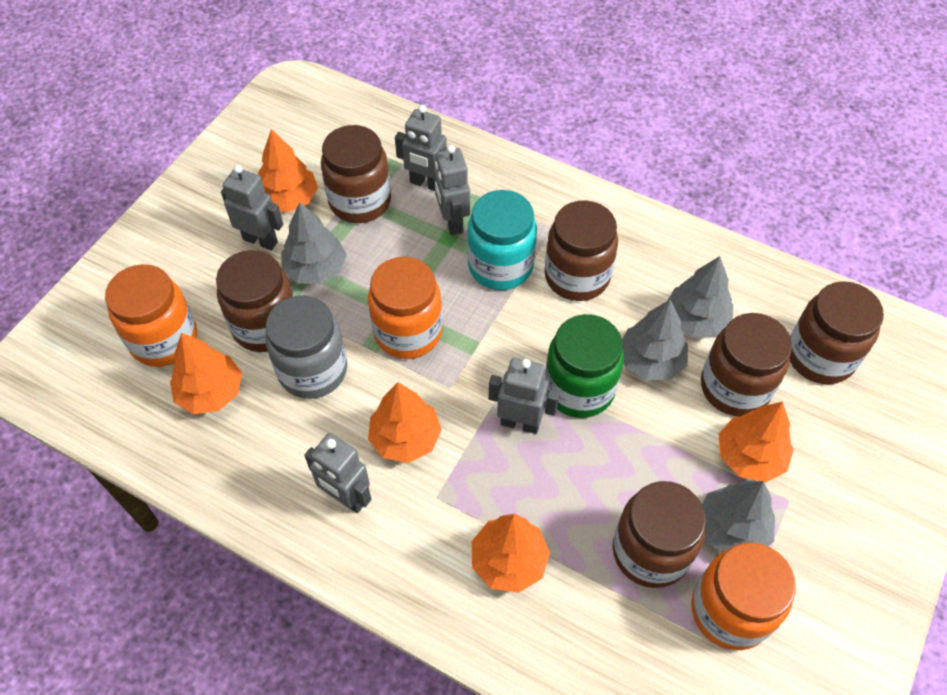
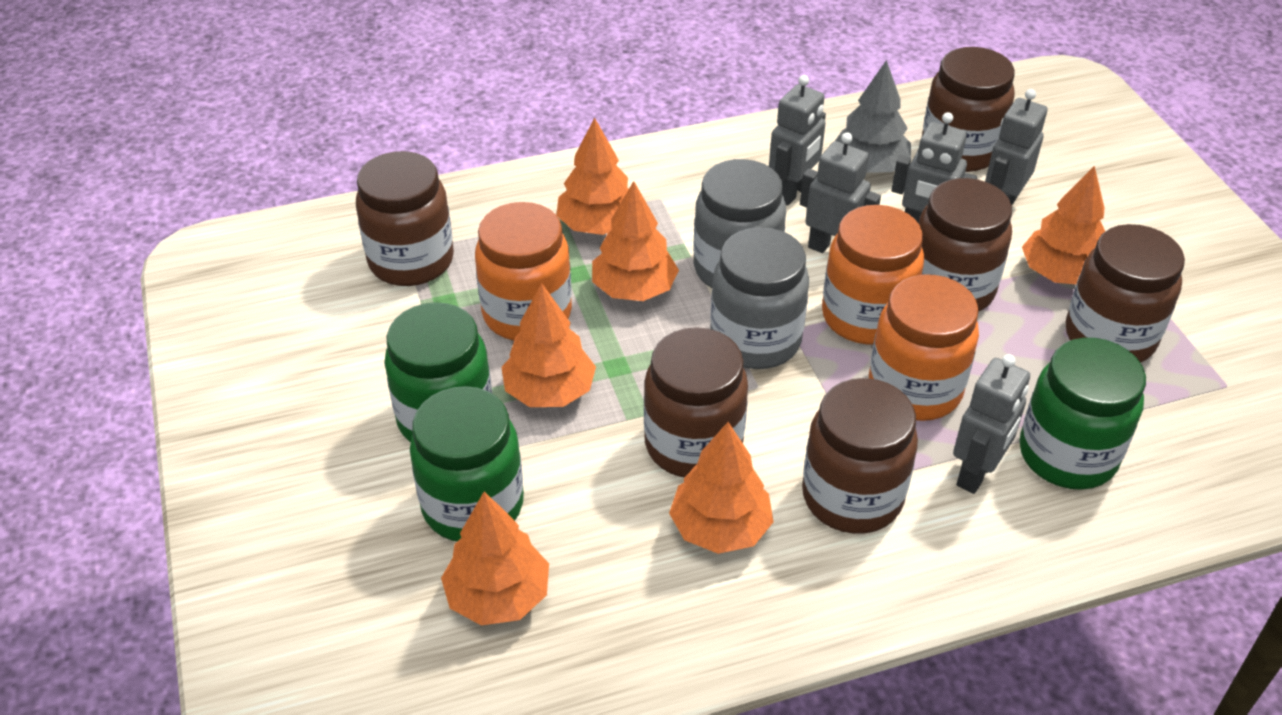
green jar: [545,314,624,418] = 1 -> [384,302,492,443] [410,386,524,541] [1020,338,1146,490] = 3
grey jar: [265,296,347,399] = 1 -> [693,159,786,288] [710,227,809,369] = 2
grey tree: [281,202,347,284] [622,299,688,381] [667,256,733,337] [702,481,775,553] = 4 -> [835,60,911,173] = 1
orange tree: [170,333,242,414] [258,129,318,212] [368,382,442,463] [472,513,550,593] [719,402,794,482] = 5 -> [441,492,549,625] [501,283,596,407] [556,118,629,235] [592,181,679,301] [669,422,774,554] [1022,166,1105,284] = 6
turquoise jar: [467,190,537,290] = 1 -> none = 0

